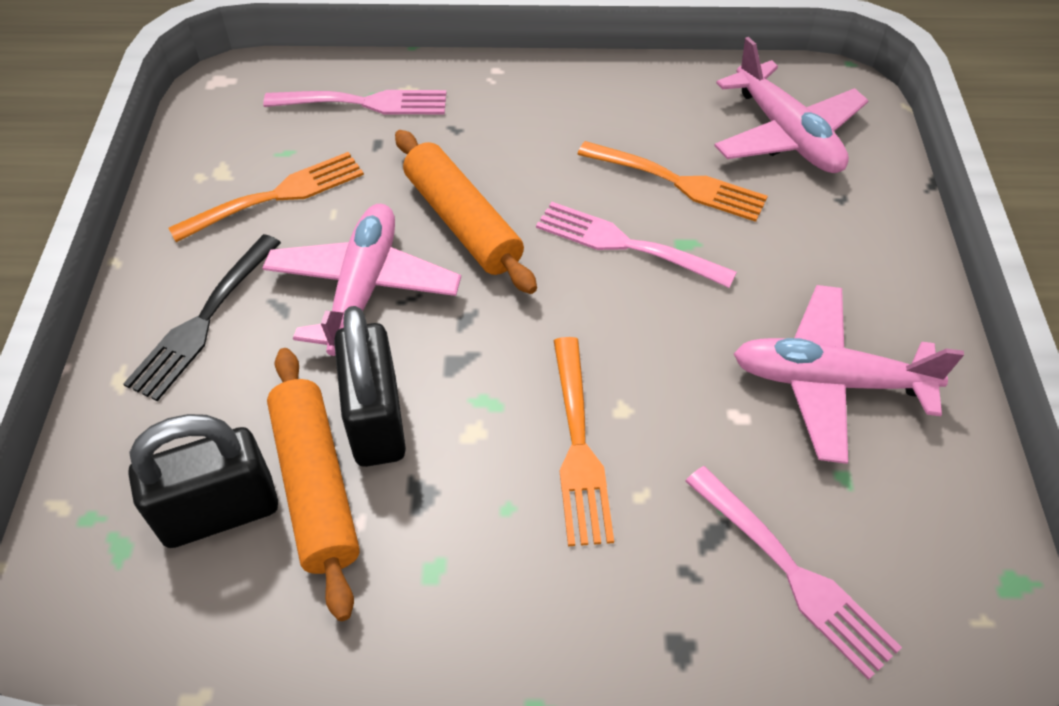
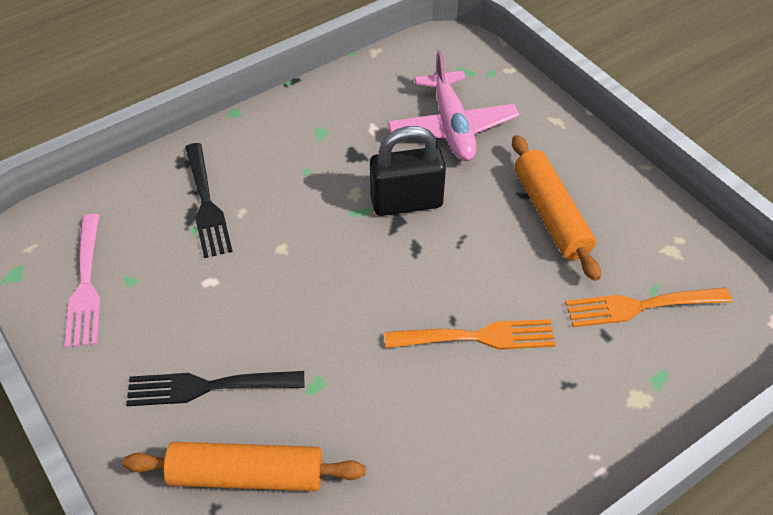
black fork: [123,234,281,401] = 1 -> [126,371,304,406] [185,143,233,258] = 2
black padlock: [128,414,278,548] [334,306,406,467] = 2 -> [370,126,446,216] = 1
orange fork: [168,152,364,242] [554,337,614,546] [577,141,768,222] = 3 -> [385,319,556,350] [565,287,732,327] = 2
pink fork: [263,90,446,114] [536,202,737,288] [685,466,902,680] = 3 -> [65,214,100,348] = 1
pink plane: [262,204,461,356] [714,37,869,173] [734,285,964,464] = 3 -> [388,50,519,161] = 1

